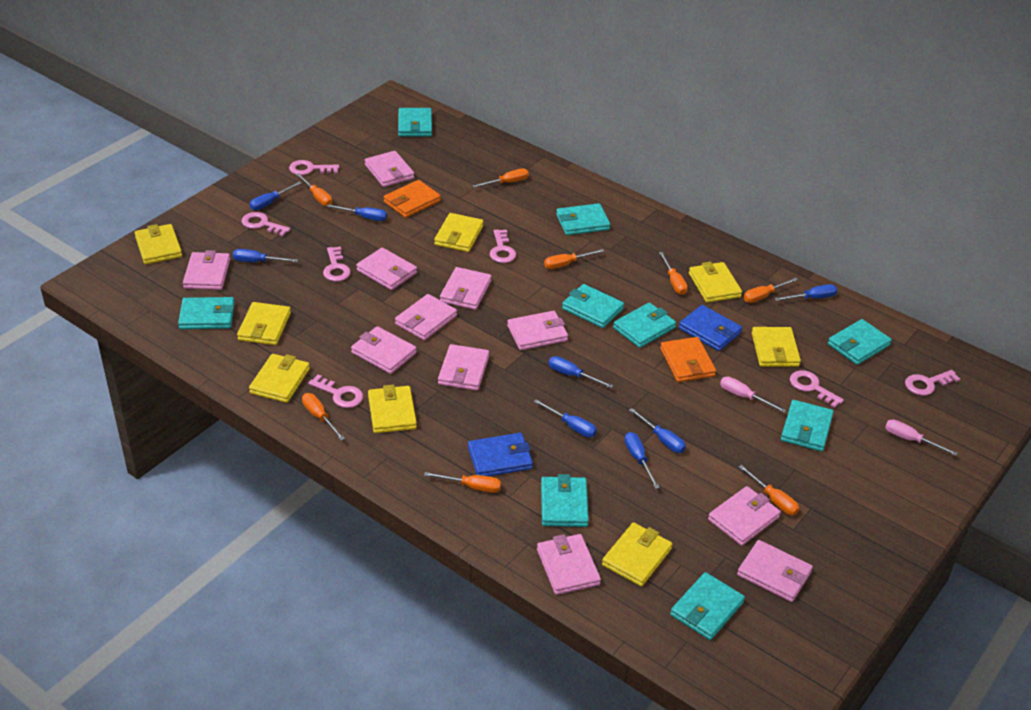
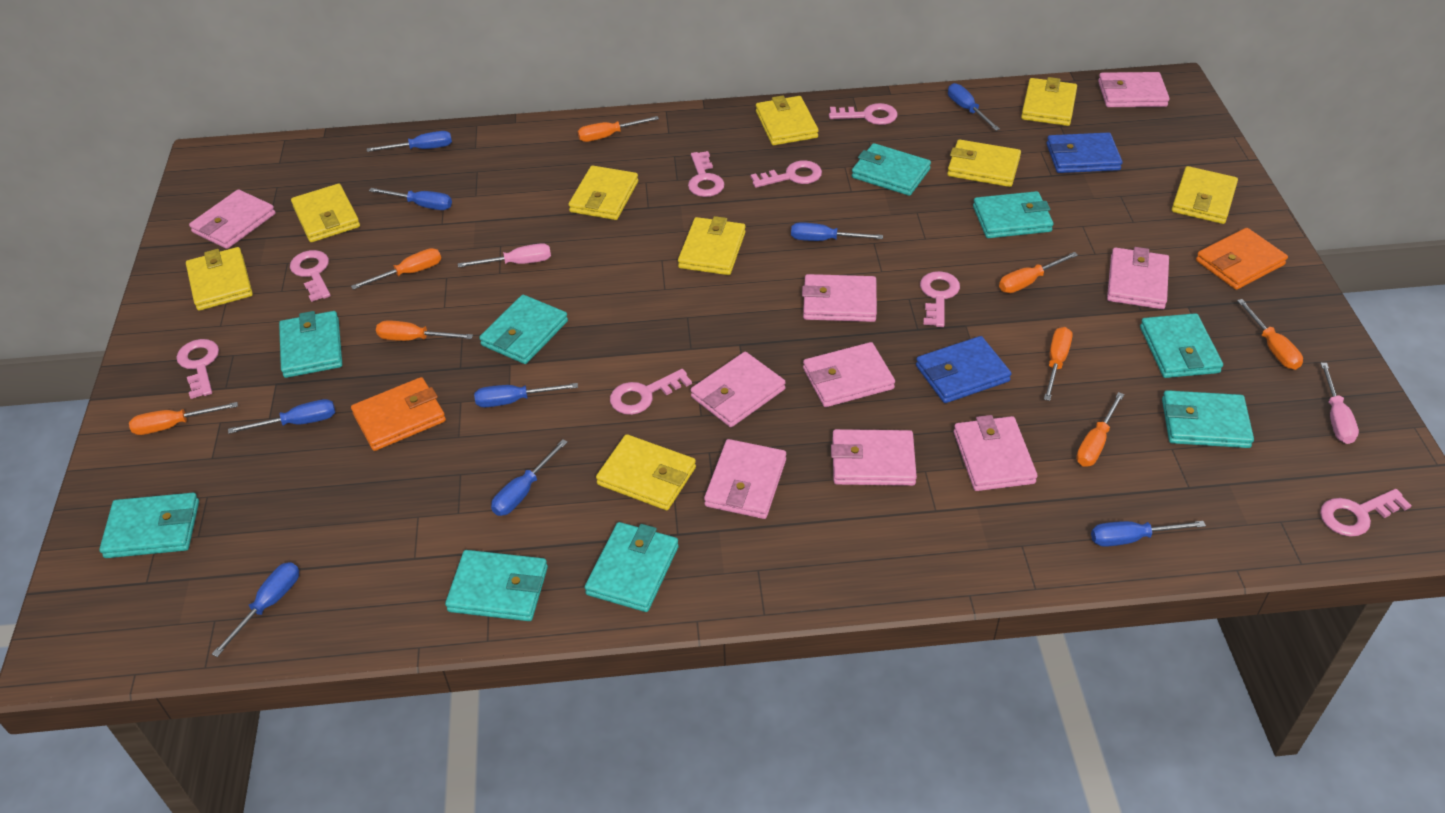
blue screwdriver: [233,249,298,262] [250,181,301,210] [326,204,387,221] [534,399,597,437] [548,356,613,388] [624,432,660,489] [629,408,686,453] [775,284,837,301] = 8 -> [212,562,299,657] [228,399,335,434] [367,131,452,152] [369,188,452,210] [474,383,578,407] [491,439,568,516] [791,222,883,241] [948,83,1000,131] [1091,521,1206,547] = 9
pink key: [242,212,291,236] [289,160,339,175] [308,374,363,408] [323,247,351,282] [490,230,516,263] [790,370,844,408] [905,370,960,396] = 7 -> [176,339,219,399] [290,250,331,302] [610,369,692,415] [688,151,724,197] [751,160,822,188] [829,103,898,125] [920,271,960,327] [1320,489,1412,537] = 8
pink wallet: [183,250,230,290] [351,326,417,374] [356,247,417,290] [365,151,414,187] [395,294,457,340] [438,344,489,391] [440,267,492,310] [507,311,568,350] [537,534,601,595] [708,486,781,546] [737,540,813,602] = 11 -> [189,189,276,249] [691,352,786,427] [704,439,786,519] [802,274,877,322] [803,342,895,407] [831,429,917,486] [954,415,1037,491] [1098,72,1170,107] [1107,247,1169,309] = 9
yellow wallet: [135,224,182,264] [237,302,291,345] [249,354,310,403] [368,384,417,433] [434,213,484,252] [602,522,673,587] [689,262,742,303] [752,327,801,367] = 8 -> [186,247,253,311] [291,184,360,242] [569,166,638,220] [596,434,696,510] [678,216,746,275] [756,95,819,145] [947,140,1021,187] [1021,77,1077,126] [1172,166,1238,224] = 9

